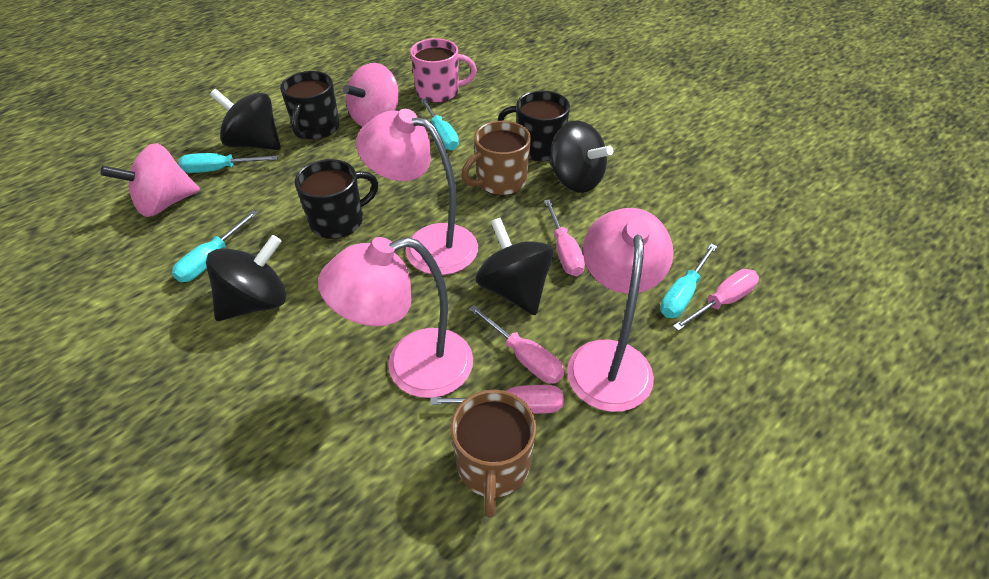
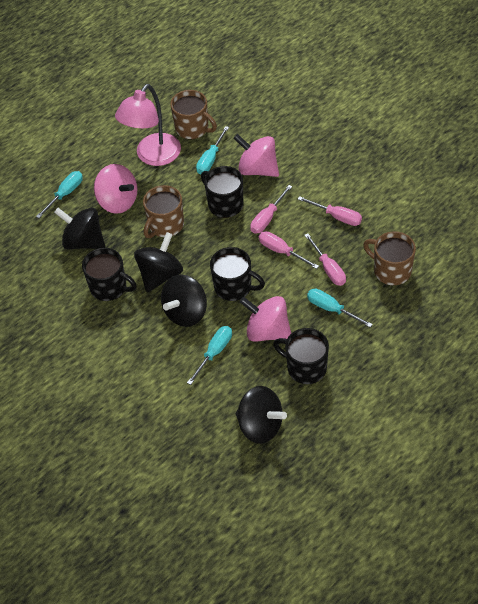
black mug: [280,71,339,140] [295,159,378,239] [497,90,570,162] = 3 -> [82,248,137,301] [201,166,243,218] [210,247,265,301] [273,328,329,384] = 4
brown mug: [451,390,536,518] [462,121,531,195] = 2 -> [143,185,184,238] [170,90,217,139] [363,231,416,285] = 3
pink lamp: [318,237,473,398] [356,109,478,275] [567,208,674,412] = 3 -> [115,84,181,166] = 1
pink mug: [410,38,477,103] = 1 -> none = 0
pink spinning top: [101,143,200,217] [343,63,399,127] = 2 -> [94,164,137,214] [233,134,279,177] [240,296,291,342] = 3

